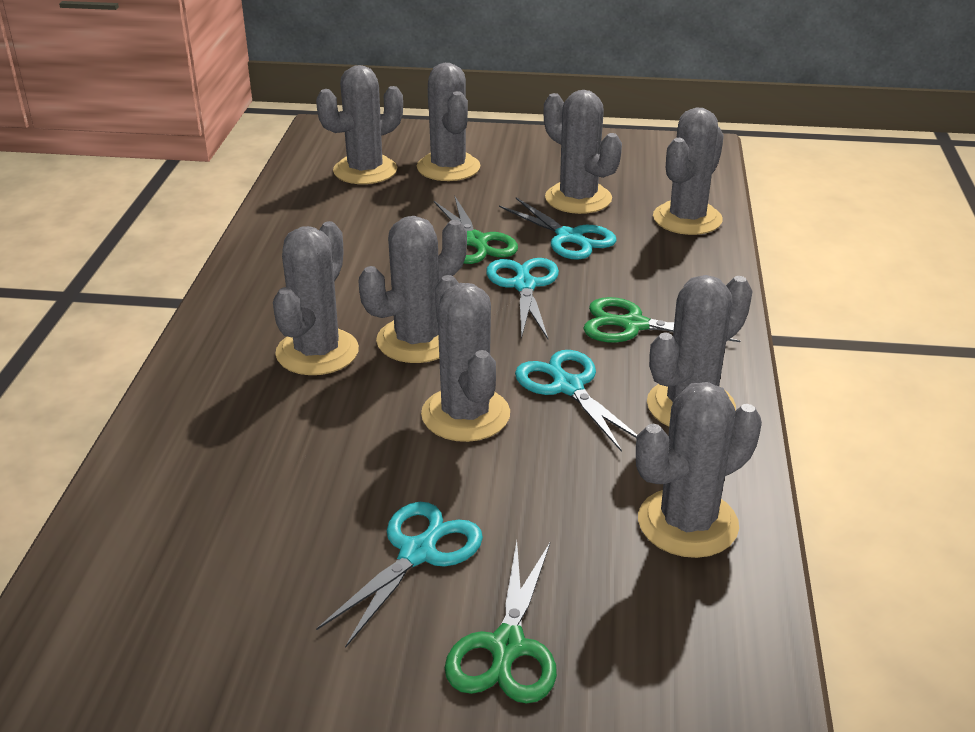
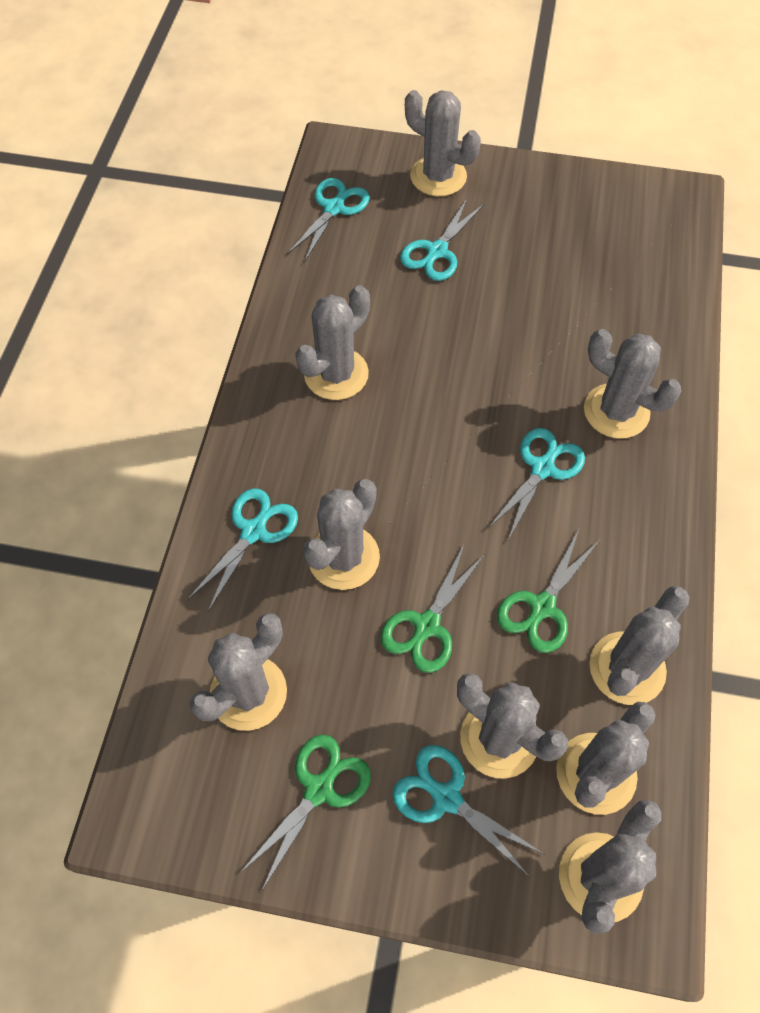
turquoise scissors: [316,502,483,647] [486,258,559,339] [499,198,617,260] [515,350,637,452] = 4 -> [188,488,298,612] [287,178,370,261] [392,745,545,877] [400,197,484,281] [488,428,585,540] = 5

